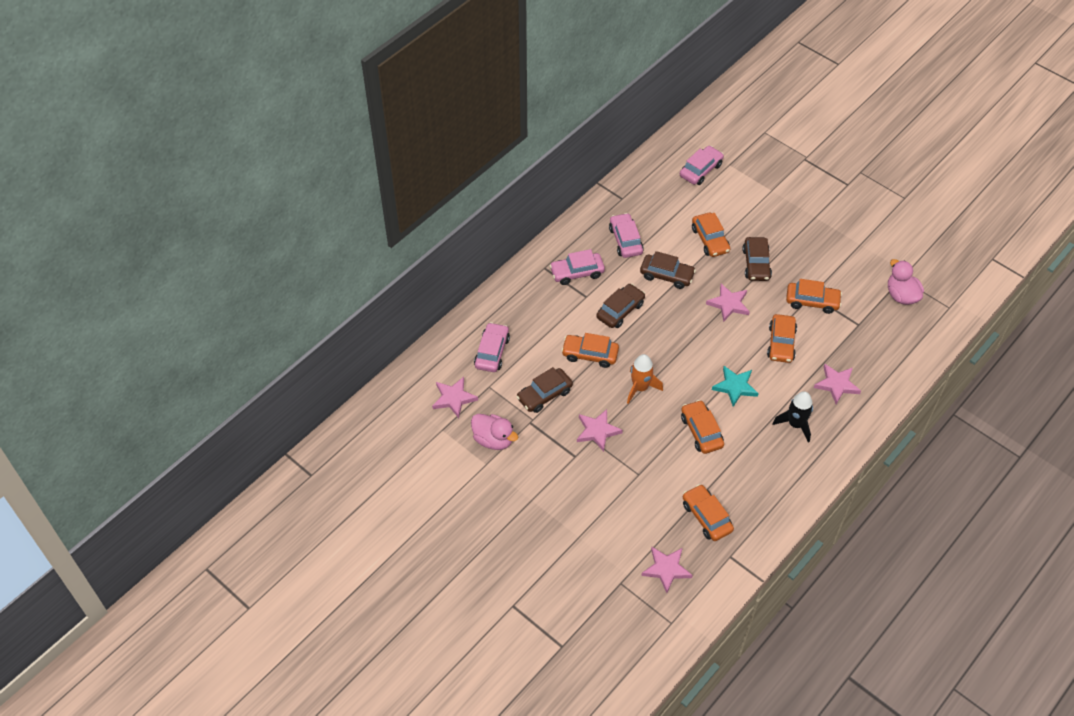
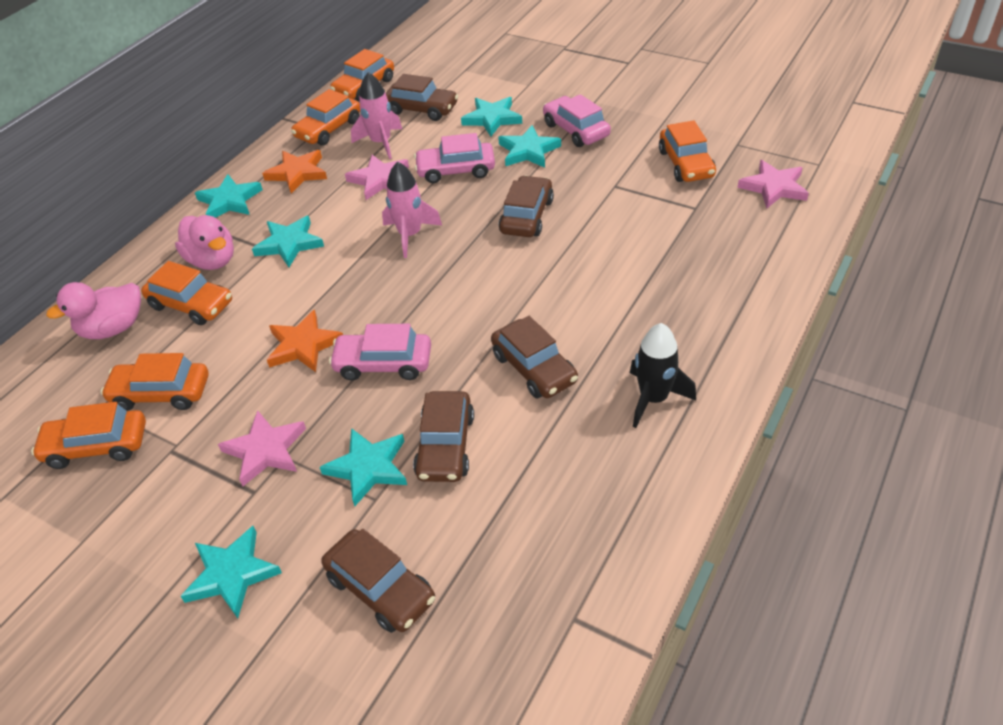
brown car: [516,367,573,413] [596,284,645,328] [640,251,696,289] [742,237,772,281] = 4 -> [321,529,435,633] [386,74,458,121] [413,391,474,482] [491,316,578,399] [499,175,554,237] = 5
orange rocket: [627,354,663,404] = 1 -> none = 0
orange star: none = 0 -> [262,150,327,194] [267,310,343,372] = 2
pink car: [474,322,510,372] [549,249,605,285] [609,213,644,258] [680,146,724,185] = 4 -> [329,324,431,381] [414,133,495,183] [543,94,611,147] = 3
pink rocket: none = 0 -> [351,72,402,159] [382,162,442,258] = 2
pink star: [432,377,478,418] [577,409,623,452] [641,547,693,593] [706,284,750,322] [814,364,861,404] = 5 -> [218,410,306,486] [345,155,409,200] [737,160,809,209] = 3
turquoise star: [712,366,759,407] = 1 -> [180,526,282,618] [195,174,263,218] [252,216,324,267] [320,428,407,506] [461,97,522,136] [498,125,561,168] = 6

